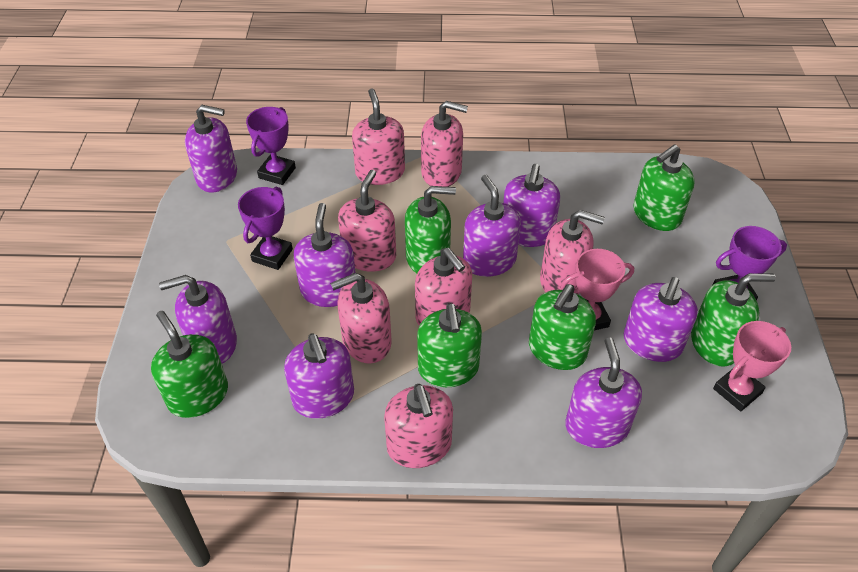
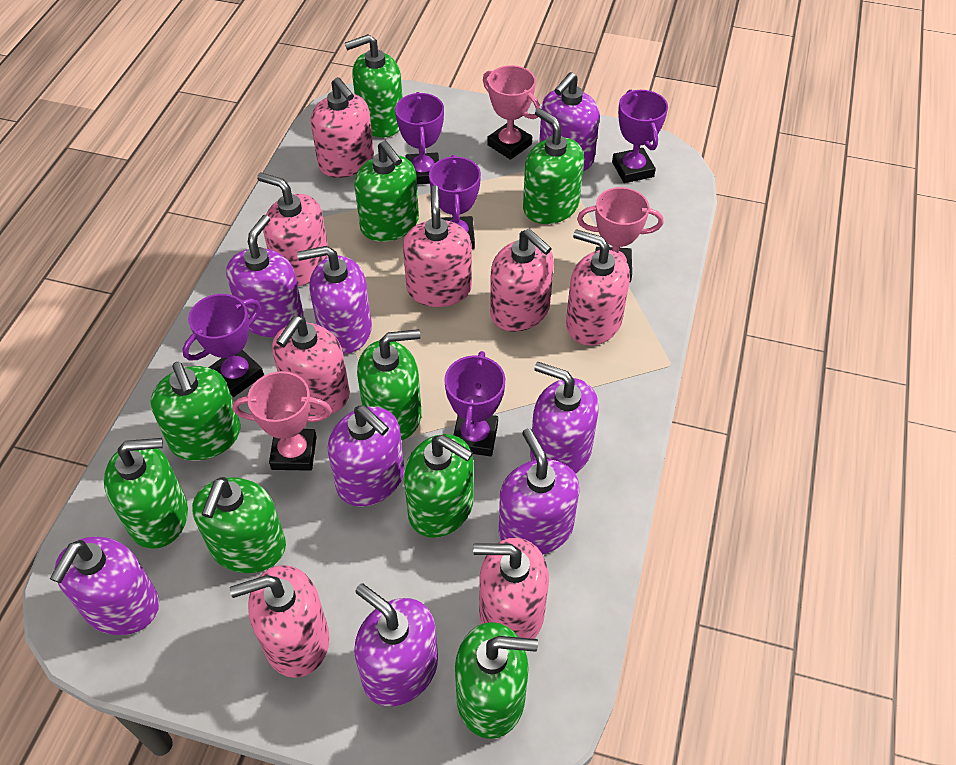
green soap dispenser: [151,311,228,418] [405,186,456,273] [417,303,482,387] [529,284,596,370] [634,144,695,231] [691,273,776,366] = 6 -> [104,438,188,549] [151,362,241,461] [192,477,286,573] [345,34,402,137] [354,141,419,242] [357,329,422,440] [404,434,474,538] [455,622,538,739] [523,108,584,224] = 9
pink soap dispenser: [330,273,392,363] [338,170,396,271] [352,88,405,185] [384,384,453,468] [415,248,472,326] [421,101,468,187] [540,210,605,294] = 7 -> [230,565,330,678] [257,172,328,286] [272,316,350,415] [311,77,374,178] [403,185,472,307] [473,538,549,639] [490,229,554,332] [566,229,630,346] = 8
pink trophy: [561,249,634,330] [713,321,791,412] = 2 -> [232,371,332,471] [483,65,540,160] [577,187,663,282] = 3
purple trophy: [238,187,293,270] [246,107,296,185] [713,226,787,301] = 3 -> [182,294,264,397] [395,92,444,185] [429,155,481,249] [444,351,505,456] [612,90,668,183] = 5

